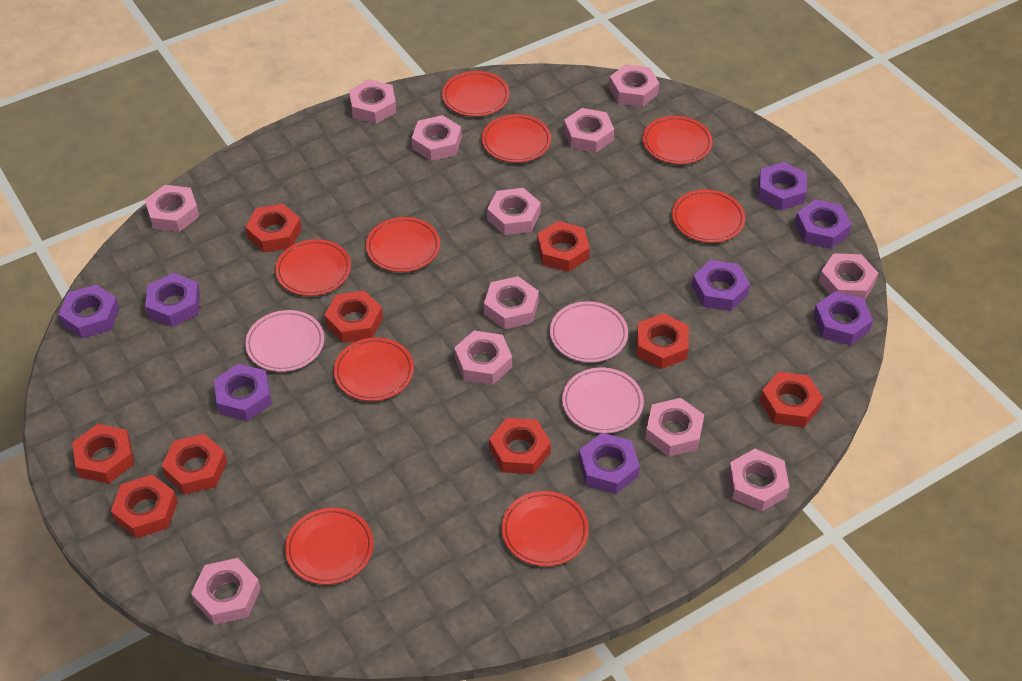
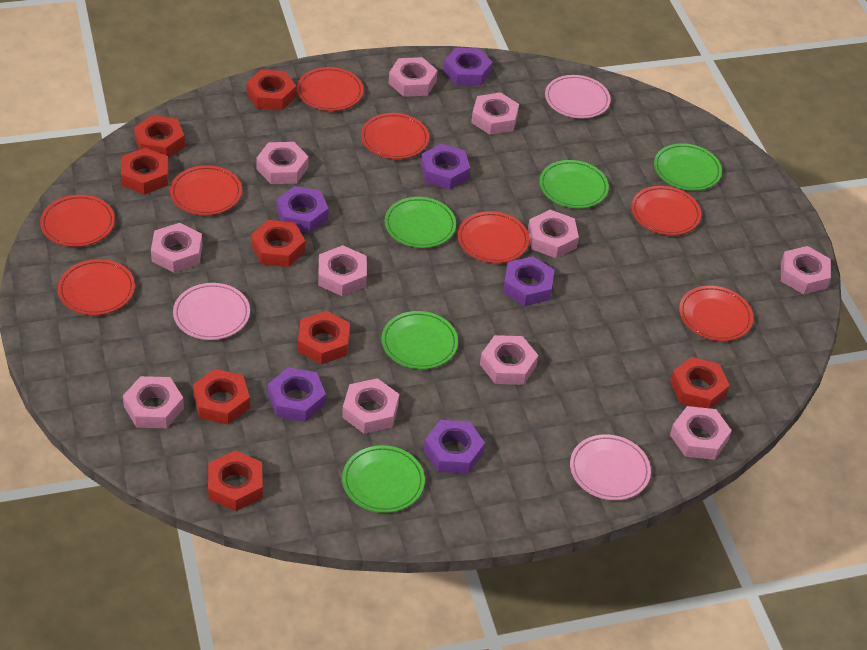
green plate: none = 0 -> [342,445,425,513] [382,311,458,369] [385,197,456,248] [539,160,609,208] [654,143,722,191] = 5
pink nut: [145,185,199,232] [191,558,261,625] [349,79,396,124] [412,115,462,161] [454,331,512,385] [484,276,539,329] [487,188,541,235] [564,108,614,153] [609,64,659,107] [645,398,704,457] [728,449,789,512] [819,253,878,300] = 12 -> [123,376,184,428] [151,223,202,273] [256,142,309,184] [318,245,367,296] [342,378,399,434] [389,57,438,97] [471,92,519,135] [480,335,538,385] [528,210,579,258] [670,406,732,460] [781,246,831,294] = 11
purple nut: [59,284,119,339] [145,273,200,327] [214,364,272,421] [579,433,640,494] [692,260,750,311] [758,162,807,210] [795,199,852,249] [813,291,873,345] = 8 -> [268,367,326,422] [276,186,329,233] [421,144,470,190] [424,420,485,474] [443,48,493,86] [503,256,555,306] = 6
red nut: [72,424,134,483] [111,475,178,538] [162,434,227,495] [245,204,302,253] [324,290,383,343] [489,418,551,474] [537,221,590,272] [636,313,689,369] [760,372,823,427] = 9 -> [121,147,169,195] [134,115,185,158] [193,369,250,424] [208,451,263,511] [246,70,296,110] [251,220,305,267] [298,311,350,364] [670,357,730,409] = 8
red plate: [275,239,351,296] [285,508,374,585] [334,337,414,401] [366,217,440,272] [442,71,510,117] [482,114,551,163] [502,491,589,567] [643,116,713,164] [672,190,745,243] = 9 -> [40,195,115,247] [58,259,135,315] [170,165,242,215] [297,67,363,111] [361,113,429,159] [458,211,529,263] [631,186,701,235] [679,286,753,341] = 8

